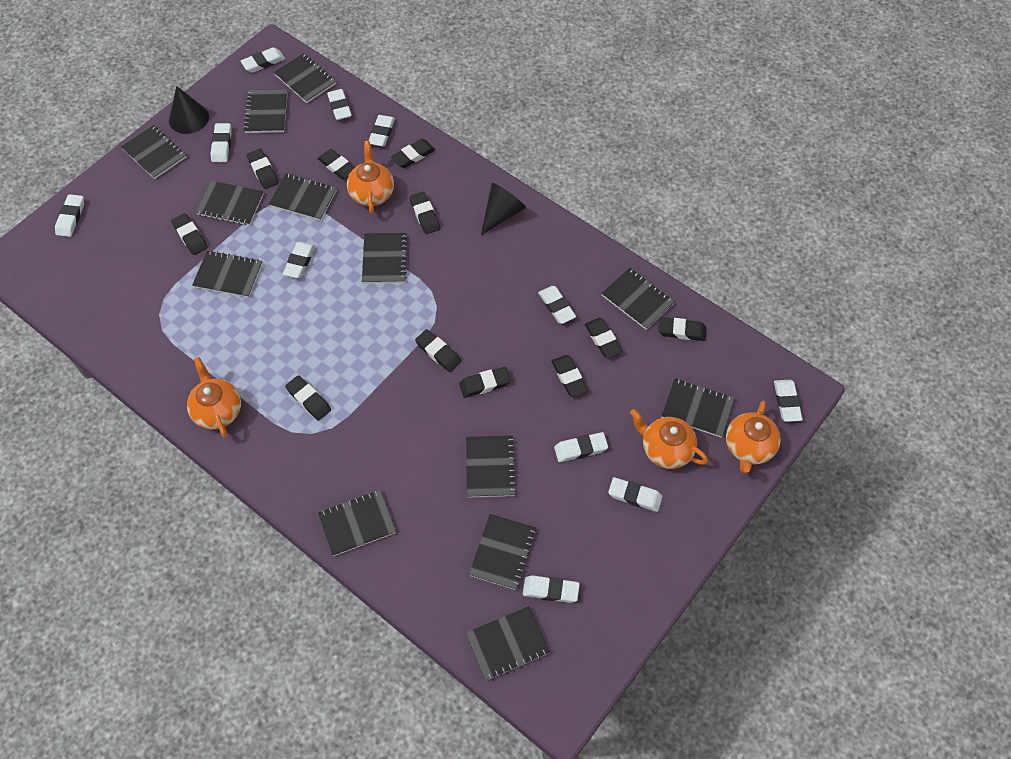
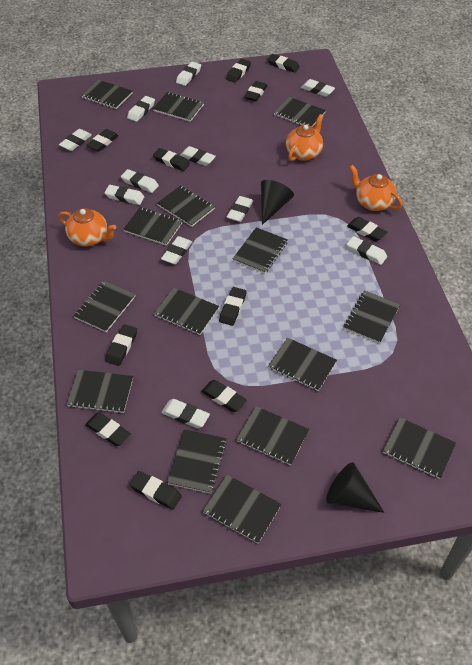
black notebook: [121,125,186,179] [192,250,262,298] [196,181,264,226] [243,89,288,133] [269,173,337,221] [274,53,336,103] [318,490,396,556] [362,233,408,283] [466,435,517,498] [466,606,550,681] [469,514,536,590] [601,267,675,330] [661,378,735,438] = 13 -> [67,370,133,414] [74,281,136,332] [81,80,132,109] [123,207,183,246] [153,92,204,122] [154,287,219,335] [157,185,215,227] [167,429,227,494] [203,475,282,544] [233,227,288,274] [236,406,309,465] [268,337,337,391] [274,97,326,127] [344,291,400,343] [383,417,456,479] = 15
orange teapot: [187,357,241,438] [347,141,394,214] [630,409,708,469] [726,401,781,473] = 4 -> [59,208,116,247] [286,114,323,161] [349,165,403,211] = 3

